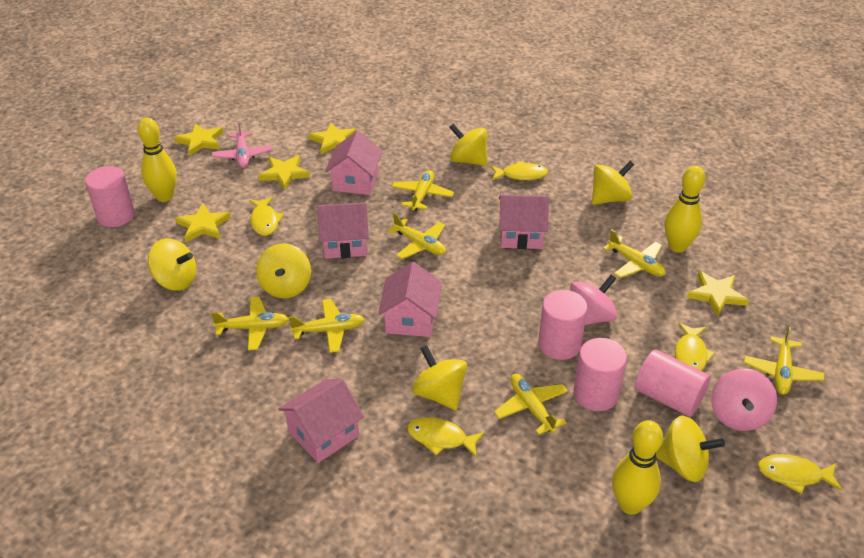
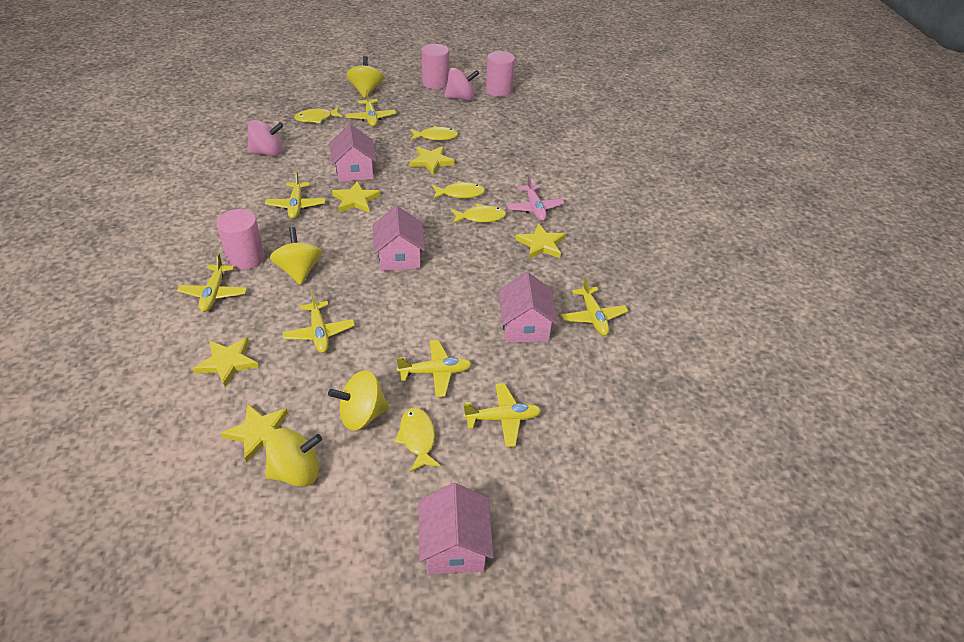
pink cylinder: [85,166,135,227] [538,290,587,360] [574,338,627,411] [635,349,711,417] = 4 -> [217,209,265,270] [422,44,449,89] [486,51,515,97] = 3
pink house: [278,379,364,463] [317,202,369,259] [325,131,383,195] [378,262,442,337] [499,195,549,249] = 5 -> [330,124,377,182] [373,206,425,271] [419,483,494,574] [499,272,558,342] = 4
yellow bowling pin: [138,117,177,202] [612,420,663,515] [665,165,705,252] = 3 -> none = 0
yellow spinning top: [148,238,196,291] [256,243,311,298] [412,345,467,410] [449,124,488,166] [592,161,634,205] [656,416,725,482] = 6 -> [265,428,322,487] [270,227,322,285] [328,370,389,431] [346,56,384,98] = 4

